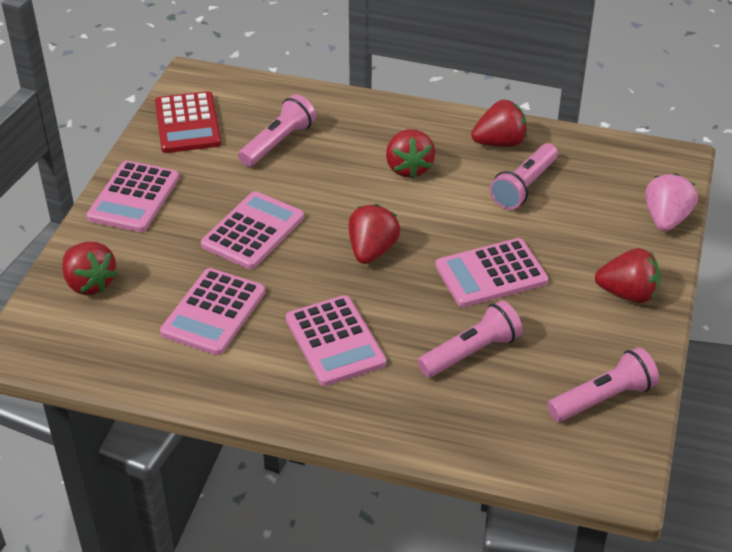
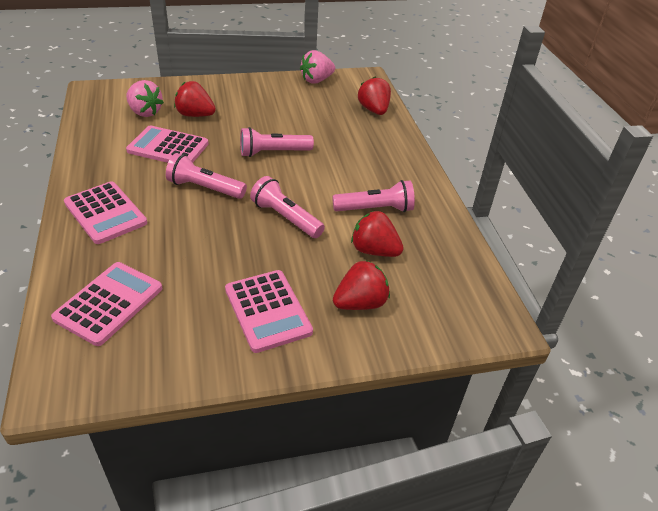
pink calculator: [87,161,179,232] [160,268,265,355] [201,191,304,269] [286,295,386,386] [436,238,548,307] = 5 -> [51,262,162,346] [64,182,147,244] [126,125,209,163] [225,270,313,353] = 4
pink strawberry: [645,173,698,231] = 1 -> [126,80,164,117] [300,50,335,84] = 2
red calculator: [155,91,221,153] = 1 -> none = 0
red strawberry: [62,242,117,295] [348,204,400,264] [386,129,435,178] [471,100,527,147] [595,248,661,303] = 5 -> [174,81,216,117] [333,260,390,310] [351,211,404,257] [358,77,391,115] = 4

